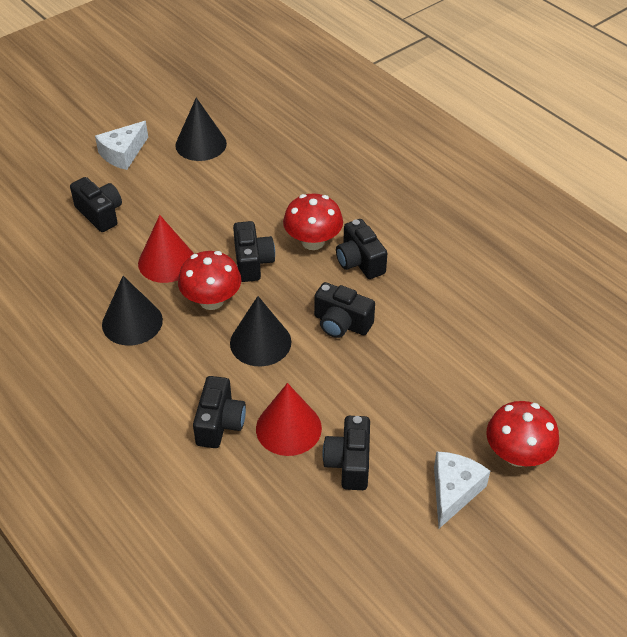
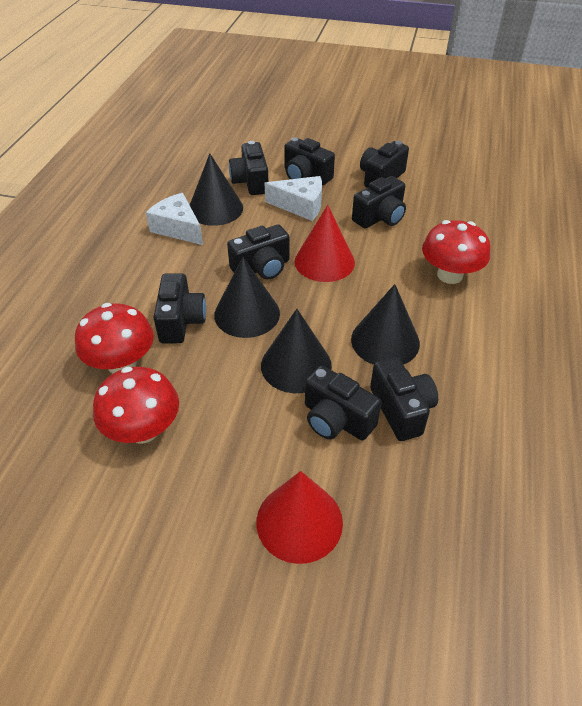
black camera: [70,177,122,232] [193,376,246,448] [233,221,275,282] [314,282,375,338] [322,416,370,490] [336,219,387,279] = 6 -> [153,273,206,343] [227,225,289,279] [229,141,268,195] [284,138,335,185] [305,366,382,440] [352,176,406,228] [360,141,409,188] [370,357,438,441] = 8
black cone: [102,276,163,346] [175,98,227,161] [230,296,291,366] = 3 -> [190,153,243,226] [214,257,280,338] [261,309,332,393] [351,284,420,365] = 4

